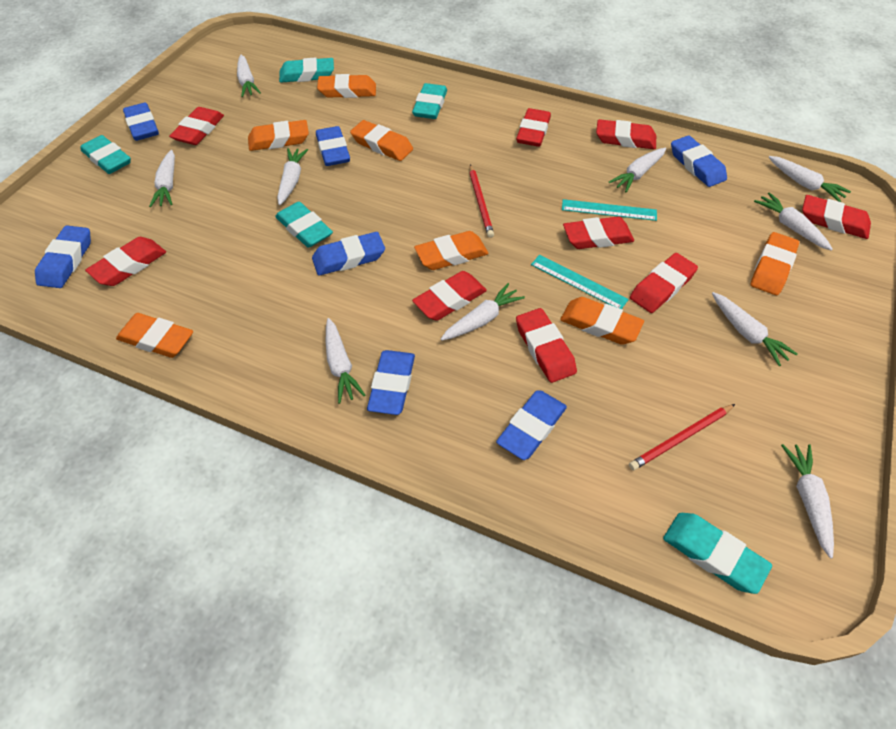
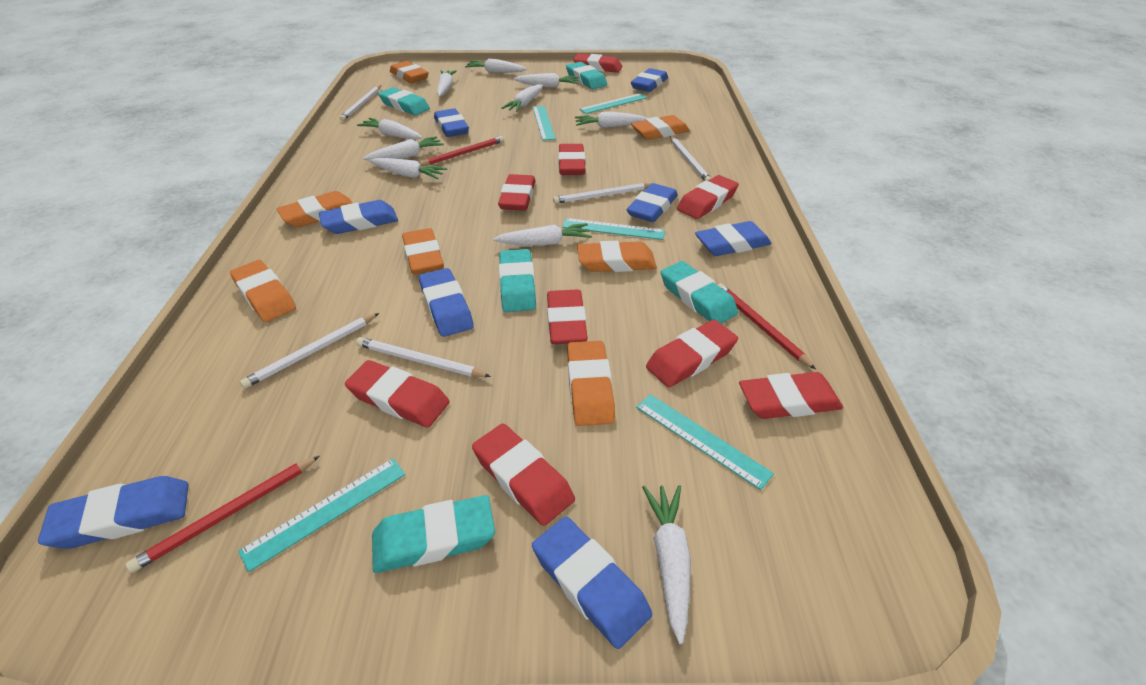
blue eraser: [35,226,91,288] [123,103,159,141] [312,232,385,276] [316,126,350,166] [367,350,415,415] [496,390,567,460] [671,135,727,187] = 7 -> [38,476,189,549] [319,200,398,234] [419,268,474,337] [434,108,469,137] [532,517,652,649] [627,183,678,222] [631,68,668,92] [695,221,772,256] = 8
red pencil: [469,165,494,238] [629,404,735,470] = 2 -> [126,456,320,573] [419,136,504,166] [718,283,816,370] = 3
turquoise ruler: [531,255,629,309] [562,199,657,221] = 2 -> [238,458,406,572] [533,106,556,141] [562,218,665,240] [579,93,647,114] [636,394,774,490] = 5
white pencil: none = 0 -> [240,313,379,389] [340,85,381,121] [356,337,491,377] [553,183,651,204] [670,136,712,181] = 5

